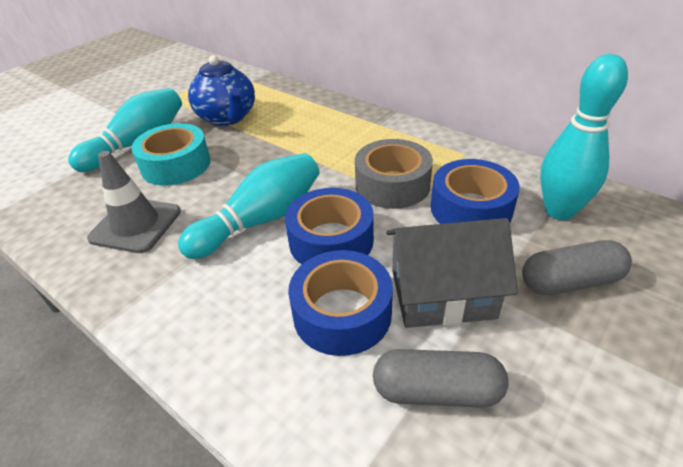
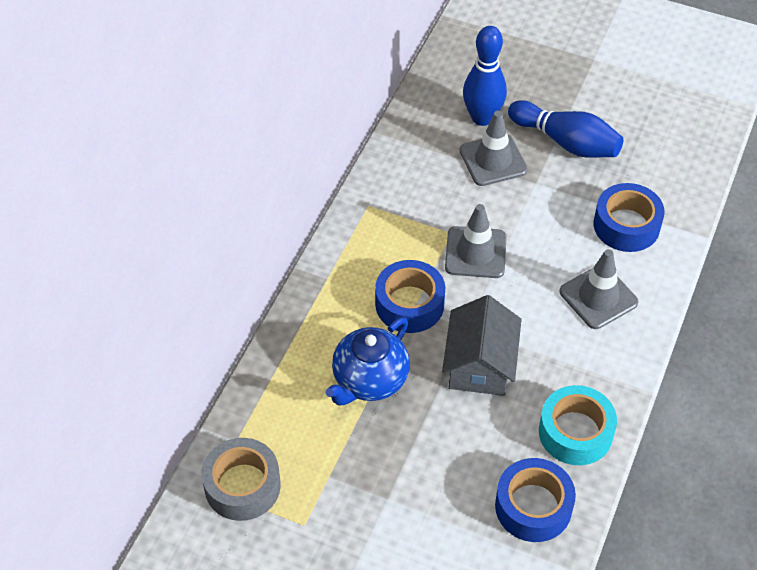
blue bowling pin: none = 0 -> [463,26,507,126] [508,100,623,158] = 2
grey capsule: [373,349,509,408] [522,240,632,295] = 2 -> none = 0
grey traffic cone: [87,151,181,253] = 1 -> [445,204,507,278] [459,111,528,186] [560,249,638,329] = 3
turquoise bowling pin: [68,88,182,172] [178,153,319,259] [540,54,628,220] = 3 -> none = 0

